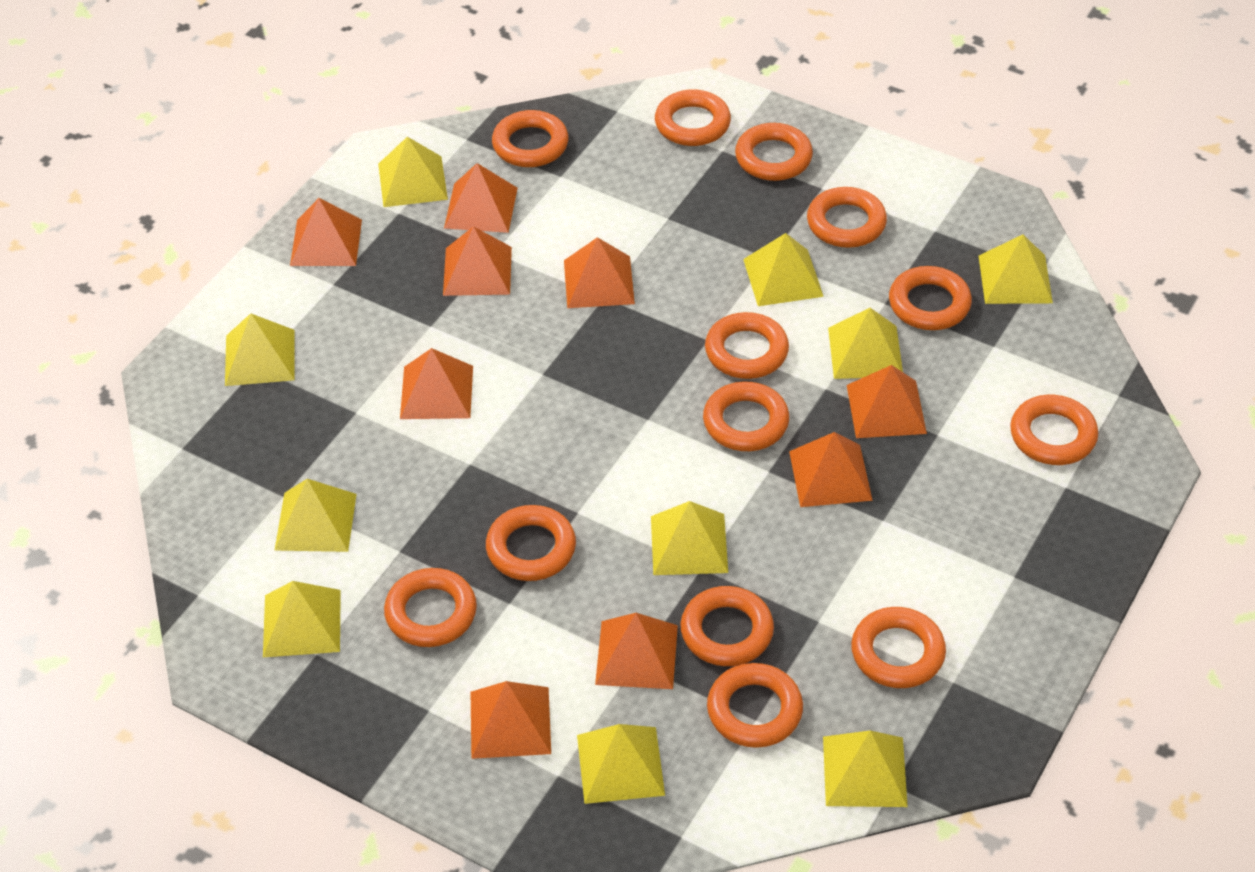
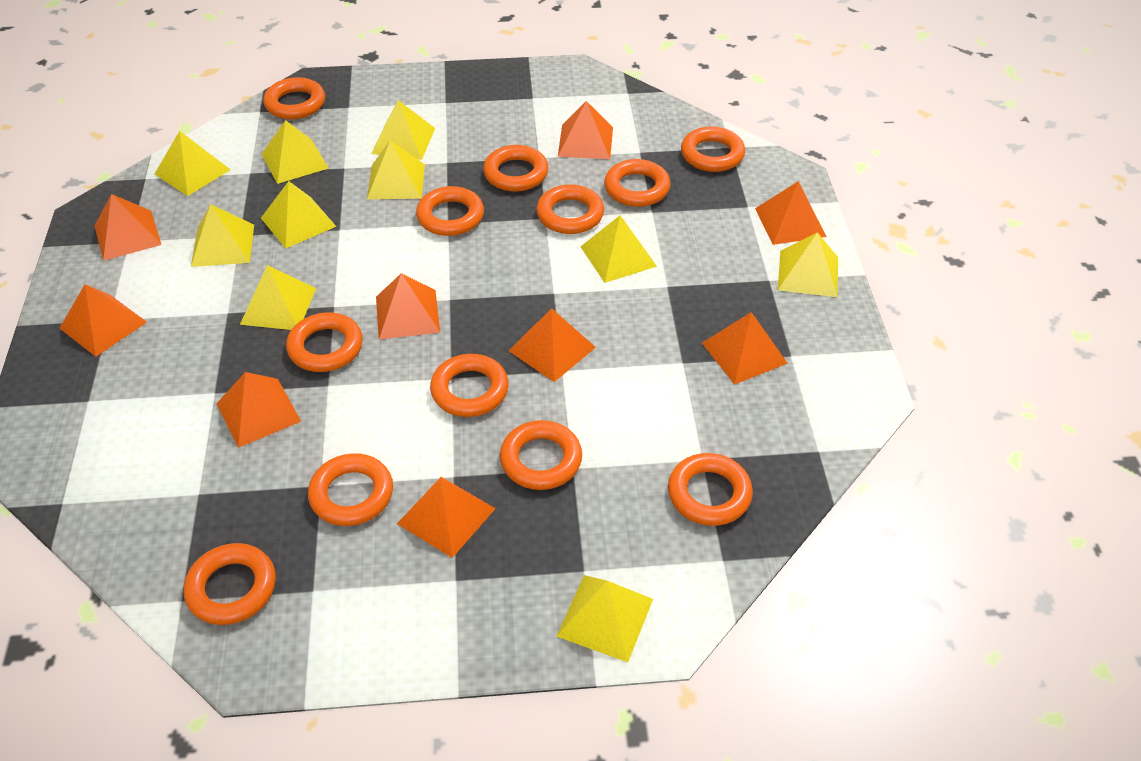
orange ring: [384,568,477,647] [486,505,576,581] [492,110,569,167] [655,89,731,146] [680,586,774,666] [703,382,789,451] [705,312,789,379] [707,663,803,748] [735,123,813,181] [807,187,887,248] [851,607,946,688] [889,266,972,330] [1010,395,1098,465] = 13 -> [184,543,276,625] [263,77,325,119] [286,312,363,372] [308,453,393,526] [416,186,484,236] [430,354,509,417] [483,145,548,192] [500,420,582,490] [537,184,604,234] [604,159,671,207] [668,453,753,526] [681,126,745,172] = 12

